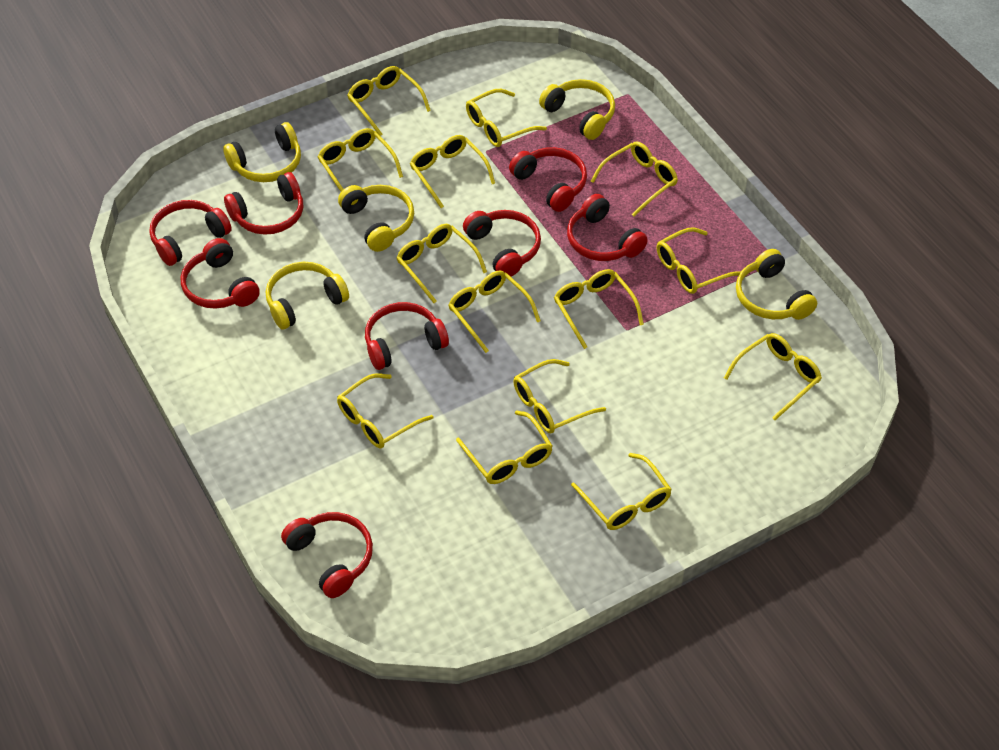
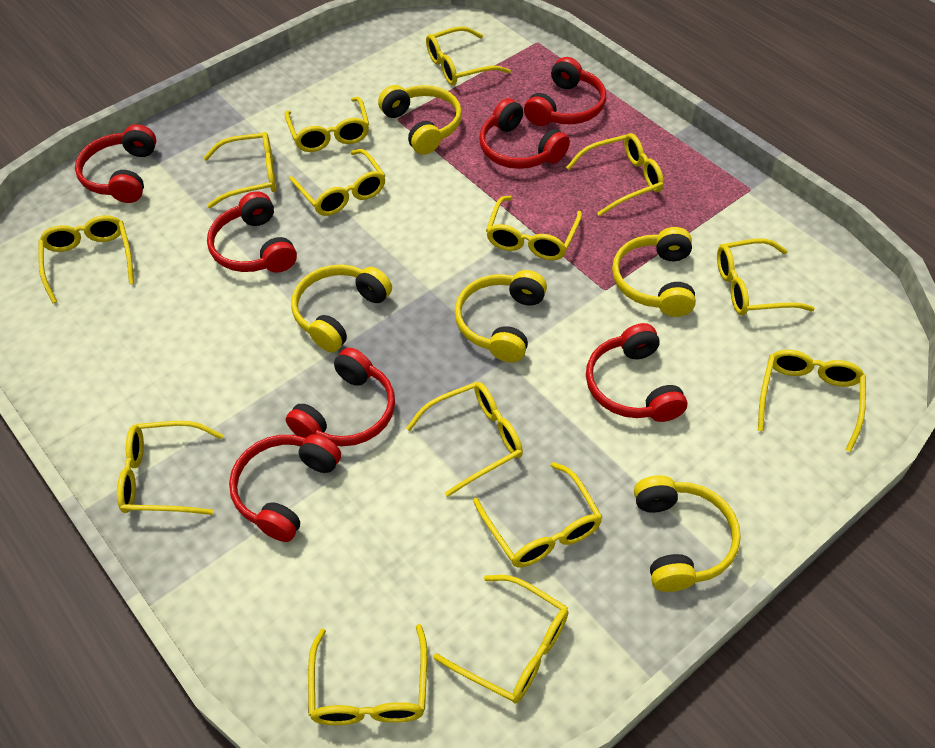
red headphones: [149,200,232,266] [181,238,260,309] [224,172,303,235] [281,512,373,598] [365,302,449,370] [463,210,541,277] [509,147,587,212] [567,194,648,261] = 8 -> [75,124,156,203] [207,191,297,273] [229,434,341,542] [286,348,395,446] [479,98,570,169] [524,57,606,126] [586,323,687,422] = 7

